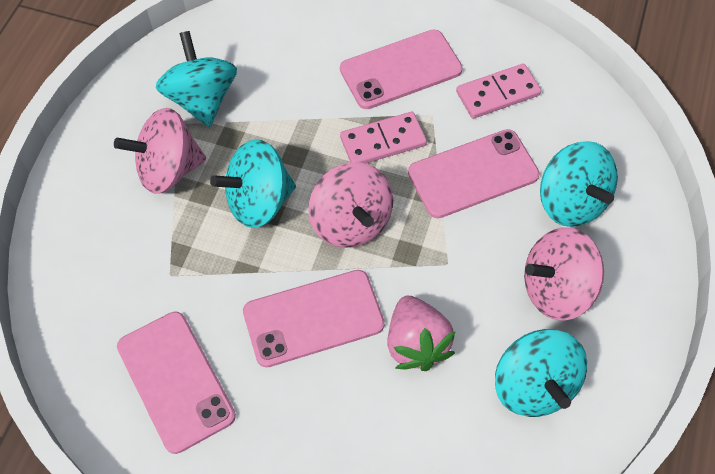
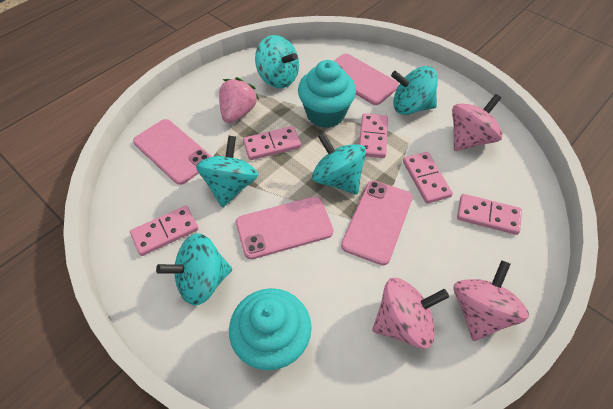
pink domino: [340,112,427,164] [456,64,541,119] = 2 -> [130,206,199,256] [243,126,301,160] [359,113,388,158] [403,152,453,204] [457,194,522,235] = 5
turquoise cupcake: none = 0 -> [229,288,312,370] [298,60,356,128] = 2
turquoise spinning top: [156,31,237,127] [210,139,296,228] [495,329,587,417] [540,141,618,227] = 4 -> [156,233,232,306] [196,136,258,208] [255,35,299,88] [312,133,366,195] [391,66,438,115] = 5

